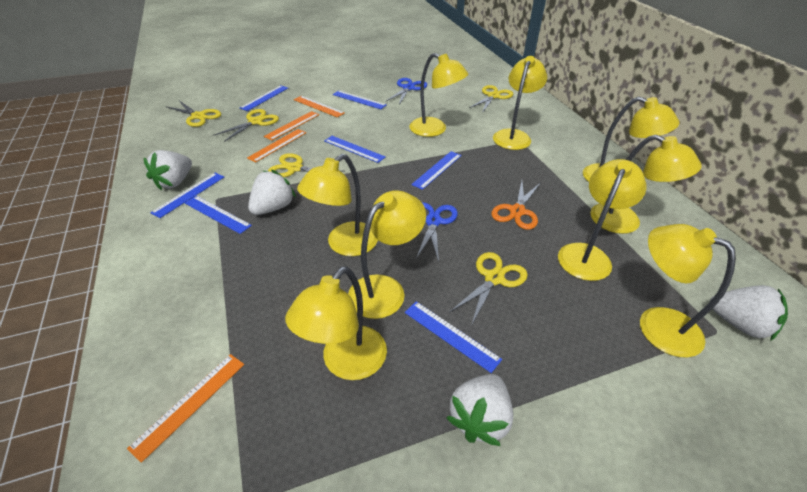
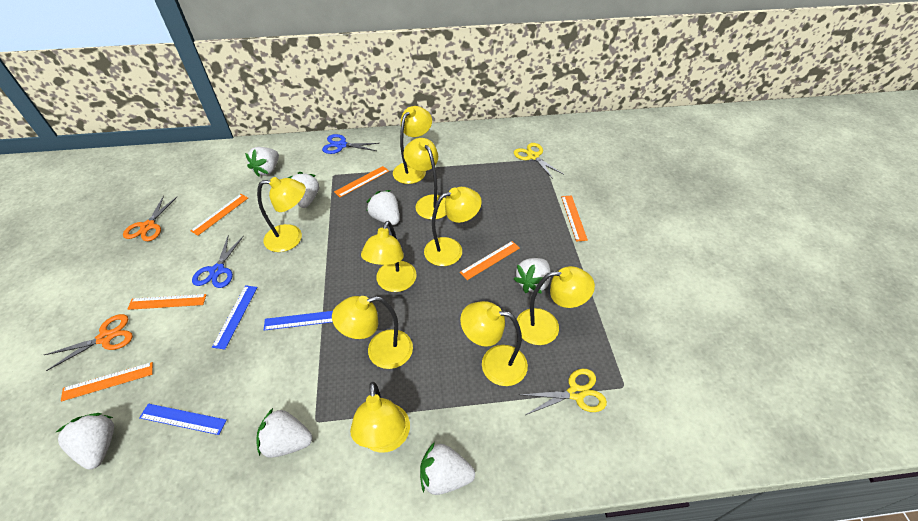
blue ruler: [150,173,224,218] [185,196,252,234] [240,85,288,111] [324,136,386,163] [333,91,387,109] [405,301,502,373] [411,151,462,190] = 7 -> [139,403,227,435] [212,285,258,349] [264,311,333,330] = 3
orange ruler: [127,354,244,463] [247,129,306,163] [264,111,319,141] [294,96,345,118] = 4 -> [61,362,153,401] [128,294,207,310] [190,194,248,236] [334,166,389,197] [460,241,520,280] [561,196,588,242] = 6
orange scissors: [491,181,540,230] = 1 -> [44,314,133,371] [123,195,178,241] = 2
white strawberry: [144,150,192,190] [248,170,296,215] [447,374,513,446] [710,285,788,341] = 4 -> [56,413,114,470] [245,147,279,177] [256,408,312,458] [288,172,319,208] [366,190,399,225] [420,442,475,495] [514,258,550,294] = 7
yellow scissors: [165,101,221,127] [213,109,279,142] [268,153,345,177] [450,252,528,326] [469,85,513,113] = 5 -> [514,143,564,179] [519,369,607,415] = 2

